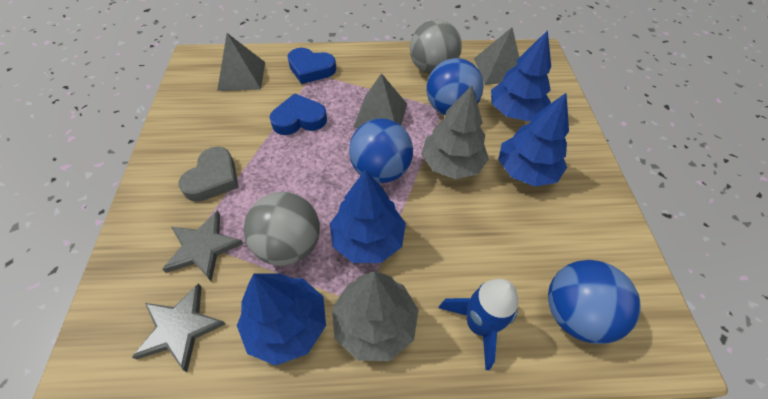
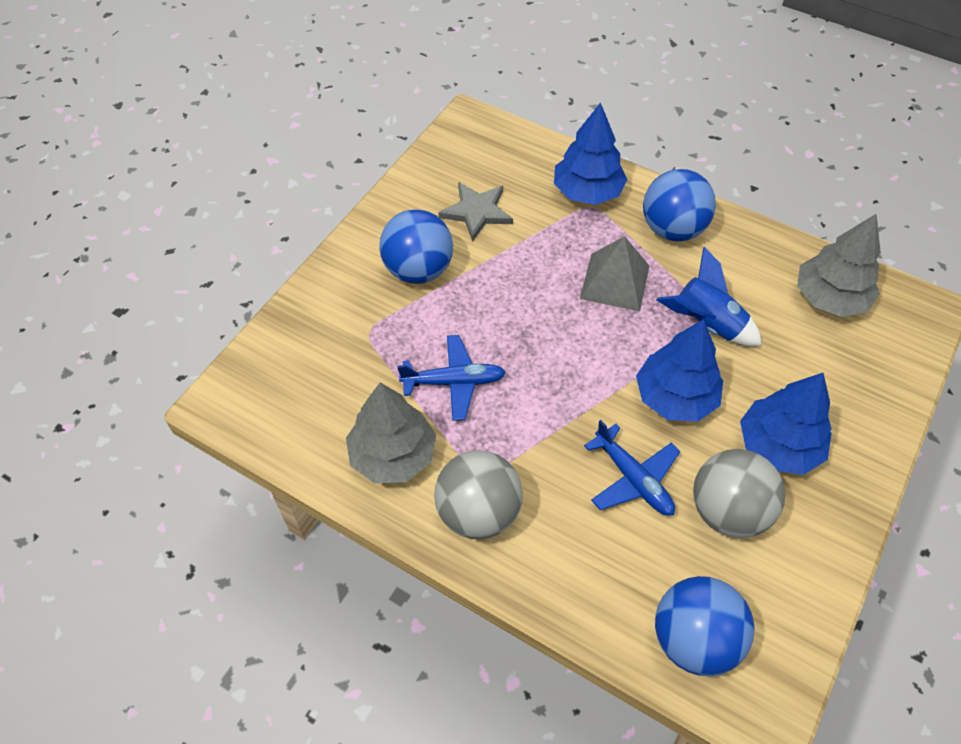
blue heart: [270,93,327,135] [287,48,336,84] = 2 -> none = 0
blue plane: none = 0 -> [397,335,506,421] [584,420,680,516] = 2
blue tree: [237,274,326,366] [330,169,406,263] [491,30,551,121] [498,93,569,187] = 4 -> [554,103,627,205] [636,319,723,422] [740,373,832,475] = 3
grey heart: [178,147,238,202] = 1 -> none = 0
grey pyramid: [217,33,265,91] [353,73,407,128] [474,27,519,85] = 3 -> [580,236,649,311] = 1
grey star: [132,284,226,372] [162,211,244,281] = 2 -> [438,182,513,242] = 1

